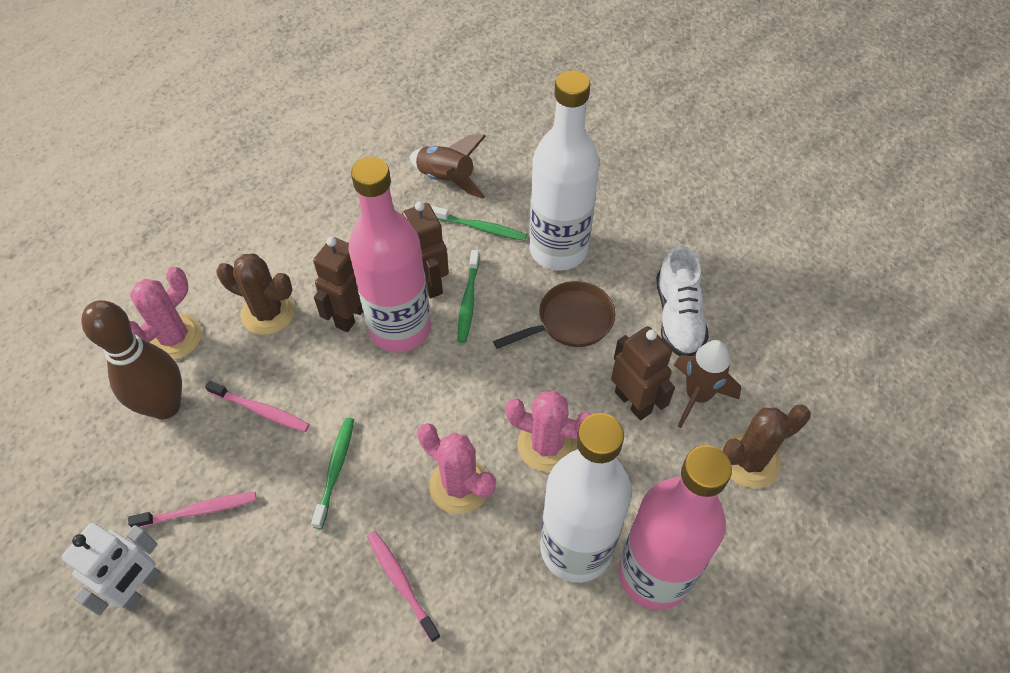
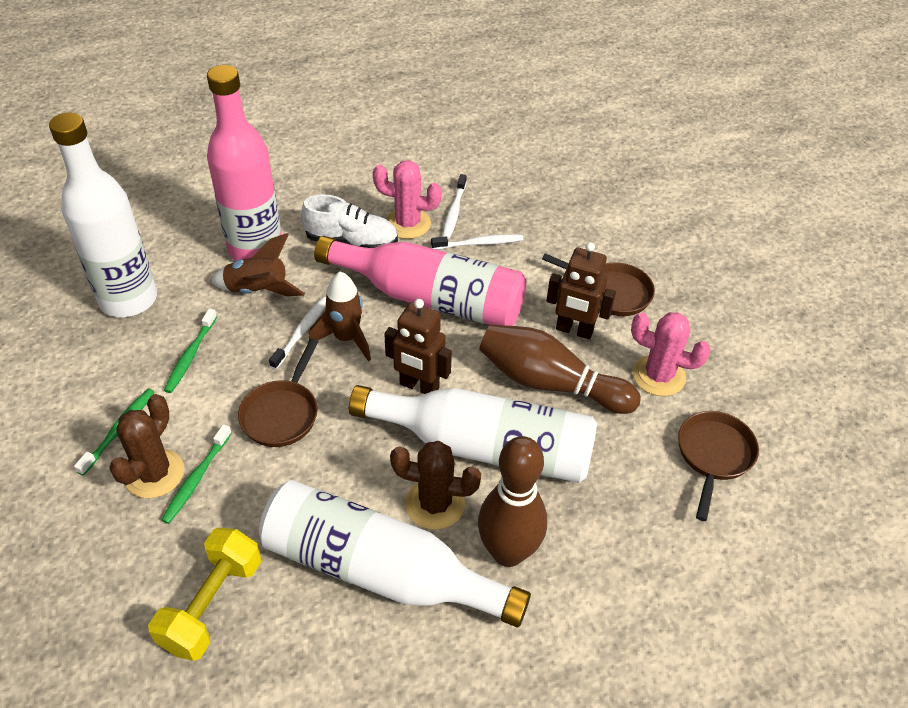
brown bowling pin: [81,300,182,419] = 1 -> [478,436,547,567] [479,324,641,414] = 2
brown pan: [493,281,615,349] = 1 -> [238,338,319,447] [542,253,655,316] [678,411,759,521] = 3
brown robot: [313,237,363,332] [402,201,449,298] [611,326,675,420] = 3 -> [384,299,452,394] [546,242,616,339] = 2
pink cactus: [130,267,202,360] [417,423,496,514] [505,391,592,472] = 3 -> [373,160,442,239] [631,312,711,396] = 2
pink toothbrush: [128,492,257,528] [205,381,310,432] [367,531,441,642] = 3 -> none = 0
white bottle: [529,70,600,270] [540,413,632,583] = 2 -> [49,113,157,317] [259,480,531,627] [349,385,597,483] = 3
white robot: [61,523,161,616] = 1 -> none = 0
white toothbrush: none = 0 -> [269,297,326,369] [431,234,524,250] [442,174,467,240] = 3
yellow dumbbell: none = 0 -> [148,528,261,661] = 1

